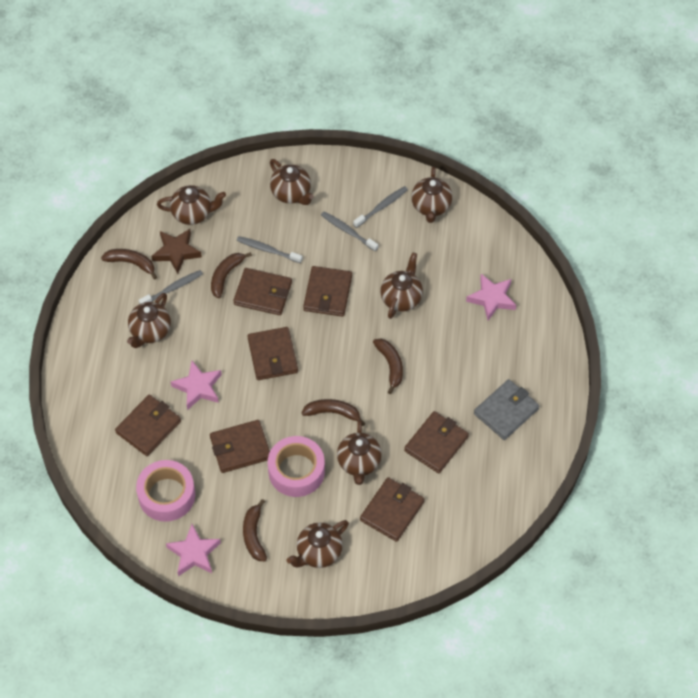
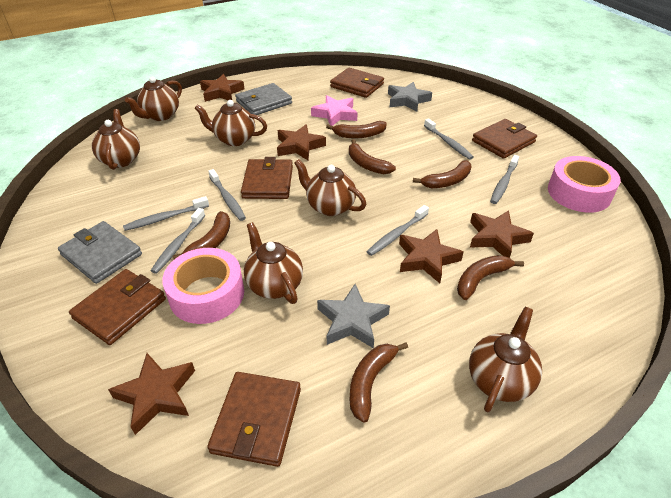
brown banana: [101,249,157,280] [211,252,252,298] [243,499,267,561] [302,399,366,426] [373,339,403,394] = 5 -> [173,211,230,259] [326,121,387,138] [349,139,396,174] [350,342,408,423] [413,160,471,188] [457,255,524,300] = 6
brown star: [151,229,202,274] = 1 -> [108,353,195,435] [200,74,244,102] [277,124,326,160] [399,229,464,283] [470,210,534,258] = 5
brown teapot: [127,293,171,348] [157,185,226,225] [270,159,314,205] [286,520,349,568] [337,420,382,485] [380,252,423,319] [411,167,452,223] = 7 -> [92,109,140,170] [125,77,182,121] [194,100,267,146] [244,222,303,304] [294,159,366,216] [469,307,542,412] = 6
brown wallet: [115,395,181,456] [210,420,270,473] [233,268,292,315] [248,327,298,380] [303,266,352,317] [360,477,424,542] [404,411,469,473] = 7 -> [69,269,166,345] [207,372,301,467] [241,157,293,199] [330,68,384,98] [472,119,537,159] = 5
grey star: none = 0 -> [317,284,390,348] [388,82,432,112] = 2
grey toothbrush: [139,270,203,304] [237,236,303,263] [321,212,378,251] [353,186,408,228] = 4 -> [123,196,209,231] [151,208,205,274] [208,169,246,221] [367,205,429,256] [424,118,474,160] [490,155,519,204] = 6
grey wallet: [474,379,539,440] = 1 -> [58,221,142,284] [235,83,292,115] = 2
pink star: [166,524,221,576] [171,361,222,410] [466,274,516,320] = 3 -> [311,95,357,126] = 1

